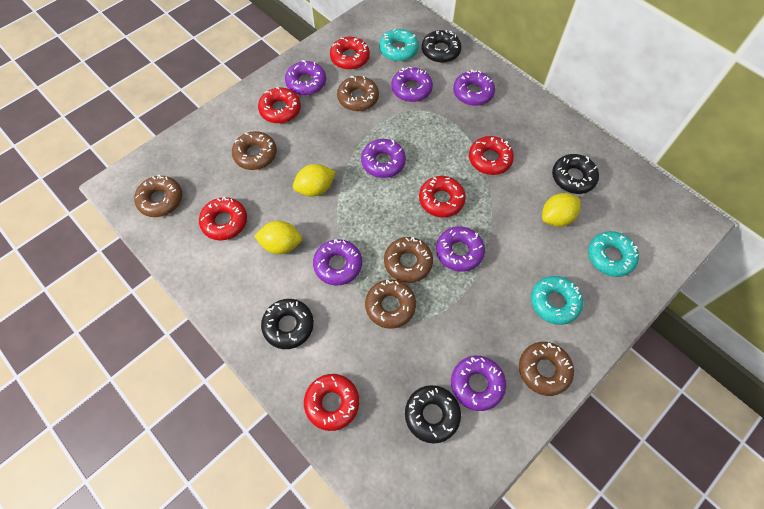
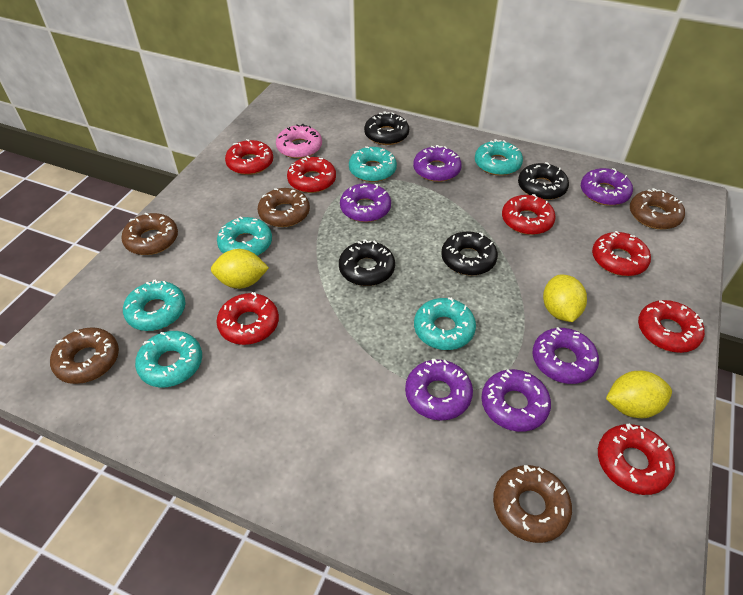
brown donut: [134,175,182,217] [232,131,277,170] [337,76,379,111] [365,279,416,329] [384,237,433,283] [519,342,574,396] = 6 -> [50,327,119,384] [121,213,178,255] [258,188,310,227] [493,465,572,543] [630,188,685,229] = 5
pink donut: none = 0 -> [276,124,322,159] = 1
purple donut: [285,60,326,95] [313,239,362,285] [361,139,406,178] [391,66,433,102] [436,226,485,272] [451,356,506,411] [453,70,495,106] = 7 -> [340,183,391,222] [405,359,473,421] [413,145,462,182] [481,369,551,432] [532,327,599,384] [581,168,633,206] = 6
red donut: [199,197,247,240] [258,87,301,123] [304,374,359,431] [330,37,370,70] [419,176,466,217] [469,136,514,175] = 6 -> [217,292,279,345] [225,139,273,175] [287,156,336,193] [502,194,556,235] [592,231,651,276] [598,424,675,495] [638,300,705,353] = 7
turquoise donut: [379,29,419,61] [531,276,583,325] [588,231,639,277] = 3 -> [123,280,185,331] [135,331,202,387] [217,216,272,256] [349,146,397,182] [414,297,476,350] [475,139,523,176] = 6

